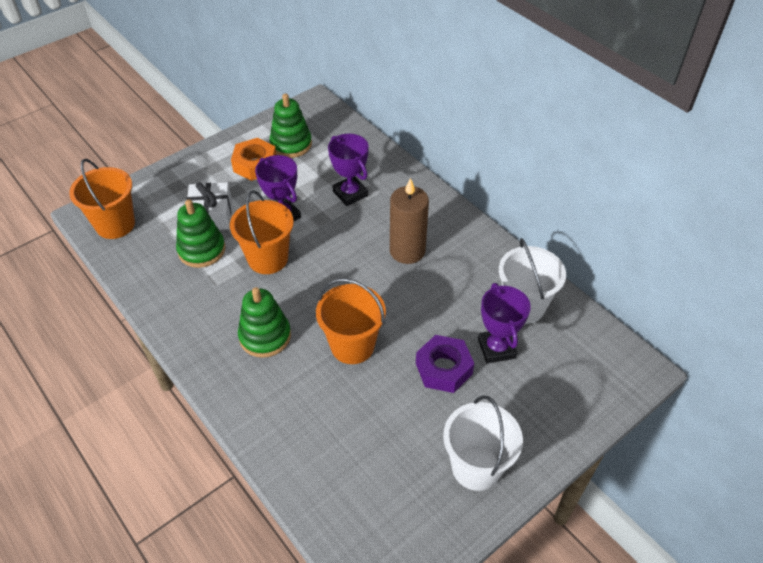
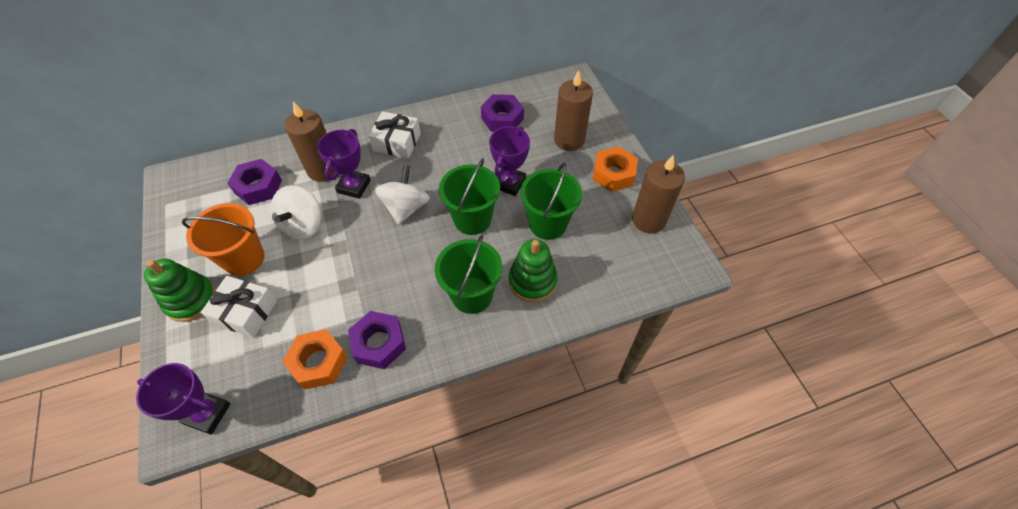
brown candle: [390,178,429,264] = 1 -> [284,101,335,182] [554,70,593,151] [632,154,685,233] = 3
green bucket: none = 0 -> [435,235,502,314] [439,158,500,235] [520,162,582,240] = 3
green stacking toy: [176,199,225,268] [238,287,291,358] [270,93,312,158] = 3 -> [144,258,216,322] [509,239,558,302] = 2
orange bucket: [69,159,135,239] [230,190,294,274] [316,278,386,364] = 3 -> [182,203,265,276] = 1
orange nut: [231,138,276,181] = 1 -> [282,329,348,389] [593,147,638,192] = 2
purple nut: [416,335,474,393] = 1 -> [228,159,282,205] [348,311,406,369] [481,94,524,132] = 3
white bucket: [443,395,523,491] [499,238,566,324] = 2 -> none = 0
white gift: [187,182,232,230] = 1 -> [200,276,277,338] [368,111,421,158] = 2
white spinning top: none = 0 -> [270,185,321,240] [375,165,430,225] = 2

